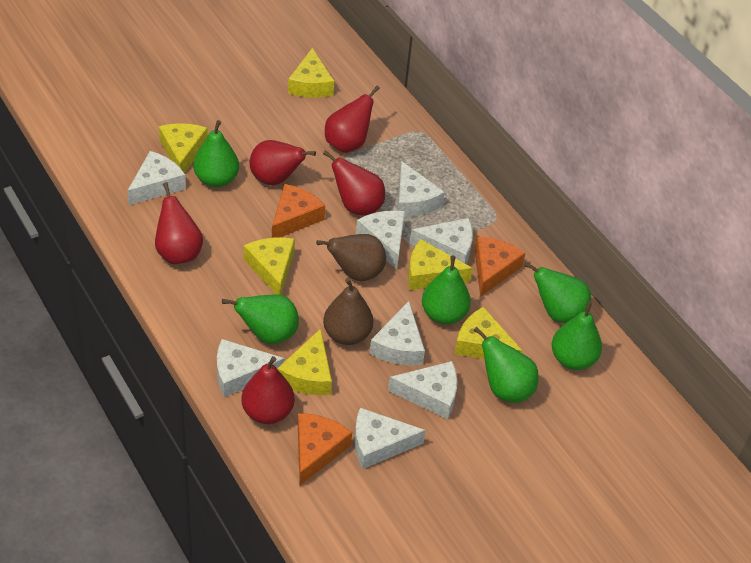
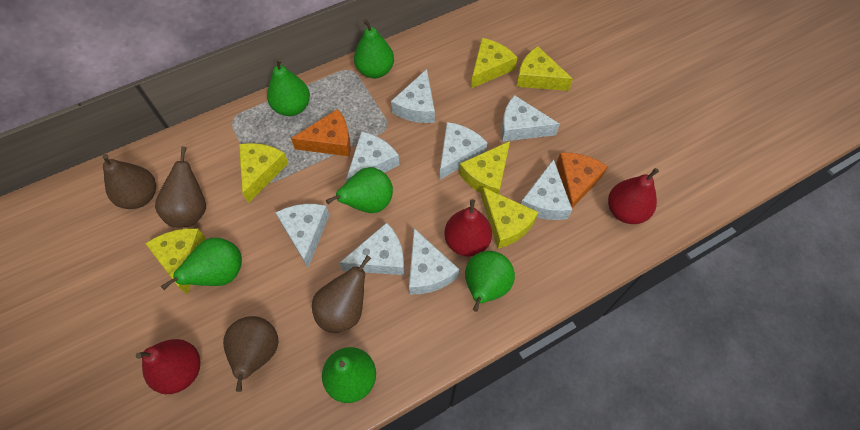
brown pear: [316,234,386,281] [323,278,373,345] = 2 -> [103,154,156,209] [155,146,206,228] [223,316,279,392] [312,255,371,333] = 4
orange cheese: [272,184,325,238] [298,413,352,485] [475,237,526,297] = 3 -> [291,109,351,156] [556,153,608,208] = 2
red pear: [155,182,203,264] [242,356,294,424] [249,140,316,185] [323,150,385,216] [325,86,380,153] = 5 -> [136,339,200,394] [444,199,492,256] [608,168,659,224] = 3

